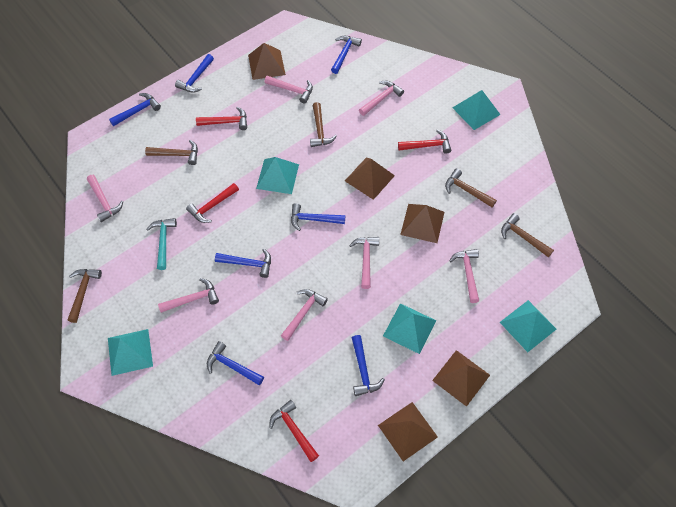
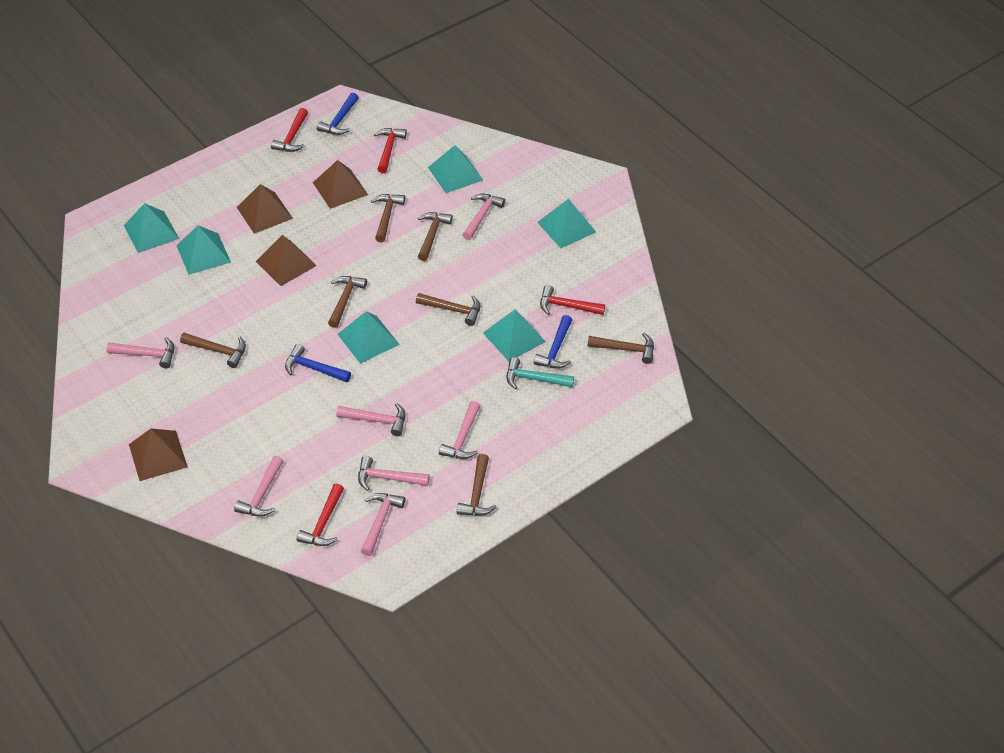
blue hammer: [109,93,161,126] [175,54,214,93] [207,341,264,385] [215,249,271,278] [291,203,345,231] [331,36,362,74] [352,335,385,396] = 7 -> [285,344,351,382] [317,93,359,135] [534,315,572,369] = 3
brown hammer: [68,269,102,323] [145,140,198,165] [310,102,337,147] [445,168,497,207] [501,213,554,257] = 5 -> [180,333,246,368] [328,276,367,328] [371,194,405,242] [416,293,481,326] [418,212,453,261] [457,454,497,516] [587,333,654,364] = 7
brown pyramid: [248,43,286,80] [345,157,395,200] [378,402,438,461] [400,204,445,243] [432,350,490,407] = 5 -> [129,428,188,481] [237,184,293,234] [256,235,317,286] [313,160,368,209] = 4
turquoise pyramid: [108,329,153,376] [256,157,299,194] [383,303,436,354] [452,90,501,130] [500,300,556,352] = 5 -> [124,203,179,253] [176,225,231,275] [337,311,400,364] [428,145,483,193] [483,310,546,361] [537,199,596,248] = 6

